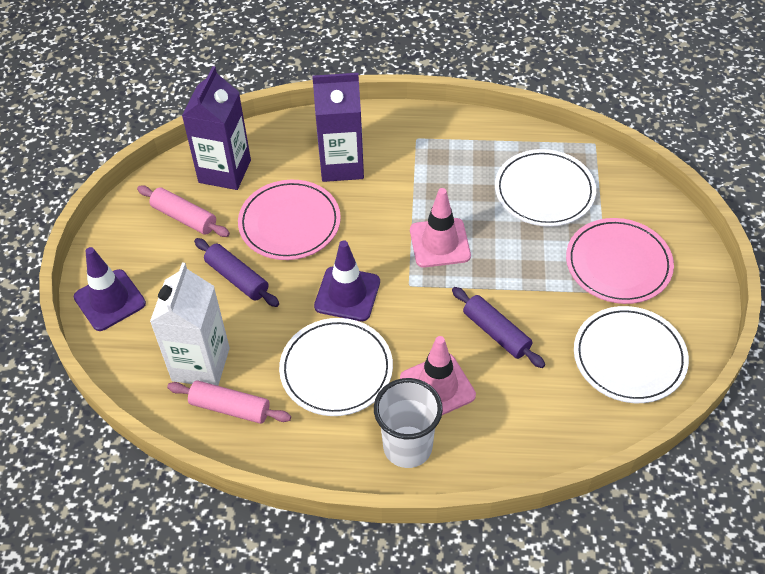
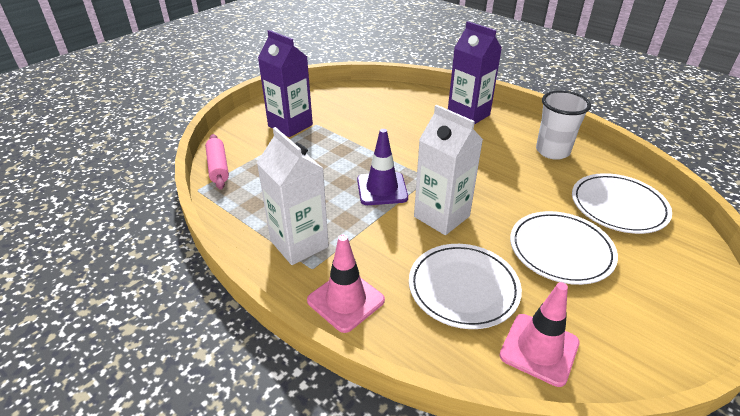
pink plate: [238,180,341,260] [566,218,674,304] = 2 -> none = 0
pink rolling pin: [137,185,230,237] [167,380,291,424] = 2 -> [205,134,229,190] = 1
purple rolling pin: [194,238,279,307] [452,287,545,368] = 2 -> none = 0
purple traffic cone: [74,247,146,331] [314,240,380,321] = 2 -> [357,129,408,205] = 1
white carton: [150,262,230,386] = 1 -> [257,127,329,265] [414,105,483,235] = 2

